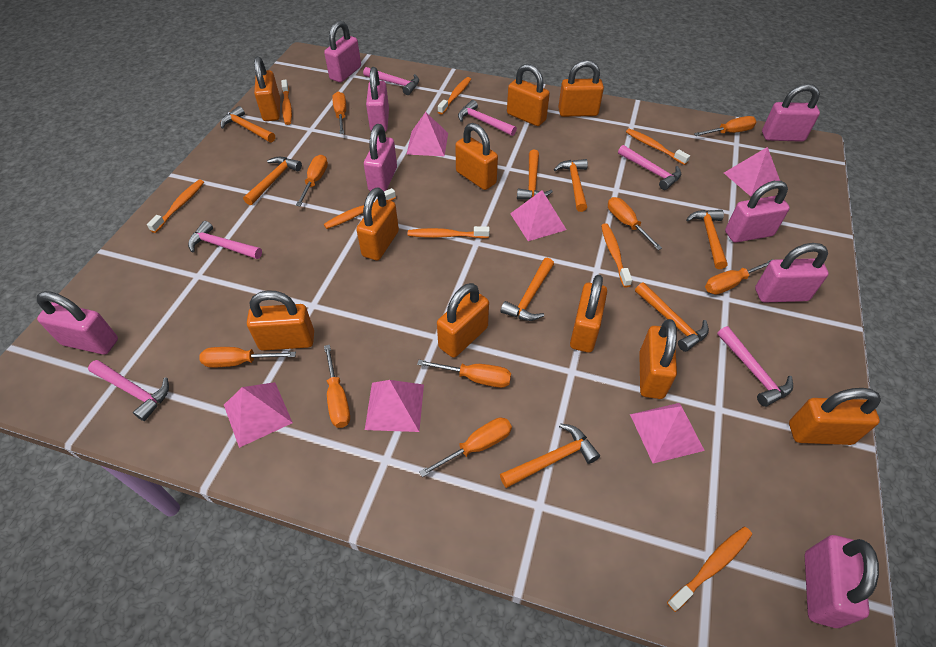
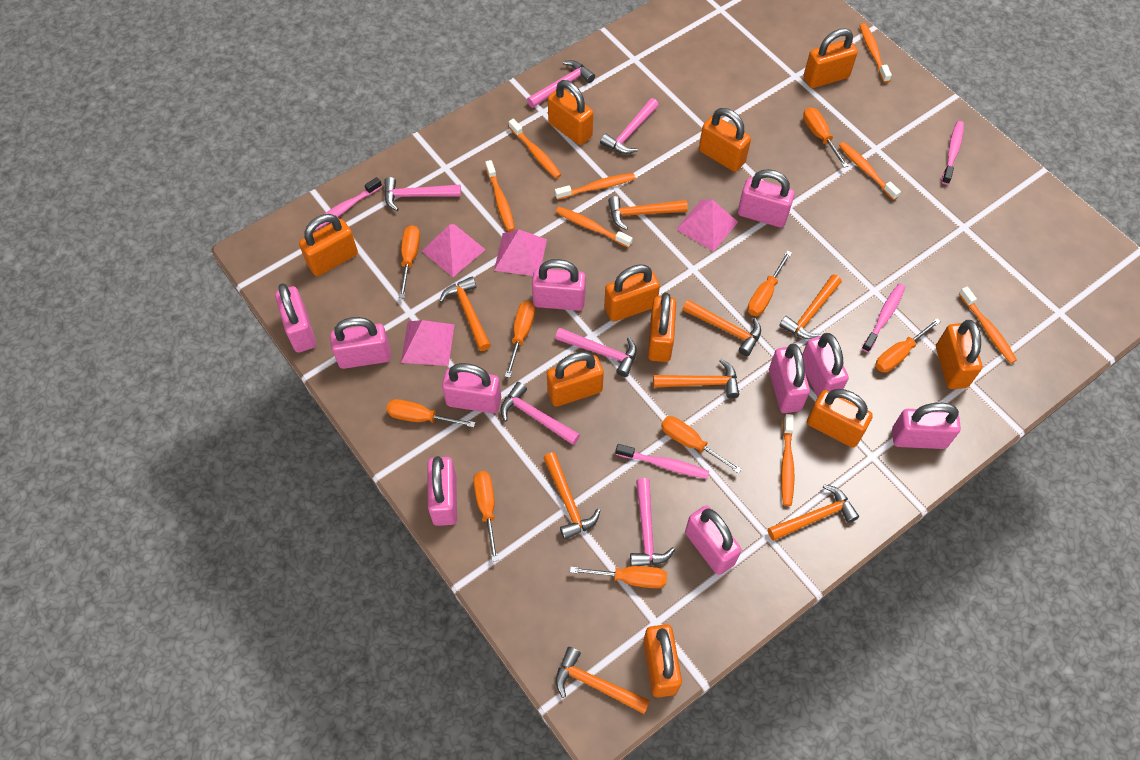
pink padlock: [37,291,118,354] [324,20,361,82] [364,124,397,191] [366,67,389,132] [725,181,790,243] [755,243,829,302] [762,84,820,142] [805,535,879,628] = 8 -> [275,283,316,352] [330,317,391,369] [427,456,457,526] [442,363,501,413] [532,259,586,311] [685,506,741,575] [738,169,795,228] [769,344,810,413] [802,333,849,398] [892,403,961,449] = 10
pink pyramid: [224,382,293,448] [365,380,424,432] [406,112,448,156] [510,190,567,241] [630,403,705,464] [724,147,780,196] = 6 -> [401,320,455,366] [422,224,486,277] [494,229,547,276] [677,199,738,252] = 4
pink toothbrush: none = 0 -> [314,177,382,231] [615,444,709,479] [862,283,905,352] [942,121,964,185] = 4

